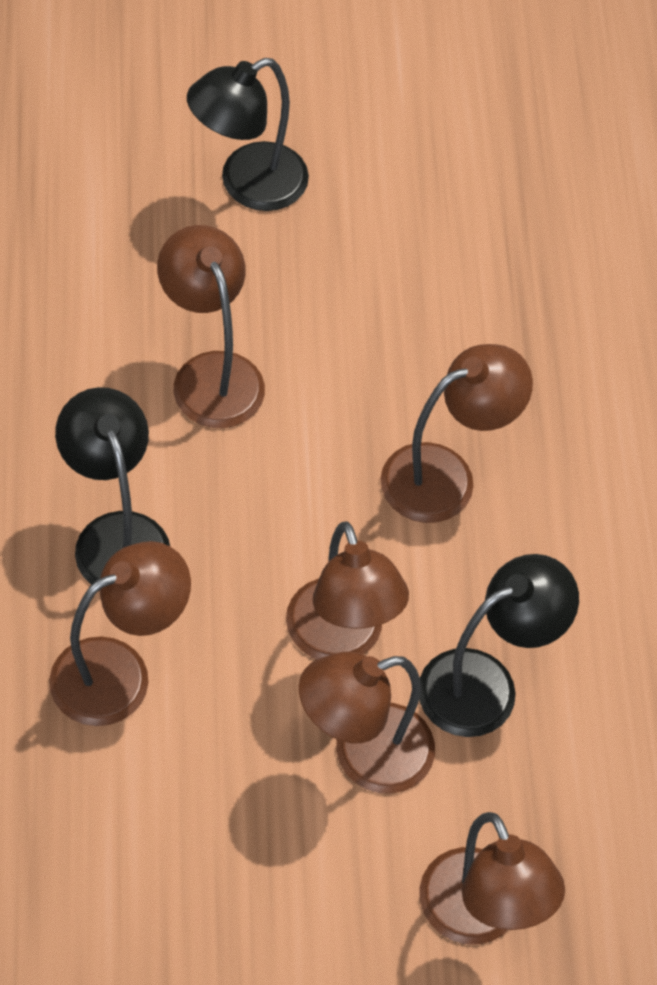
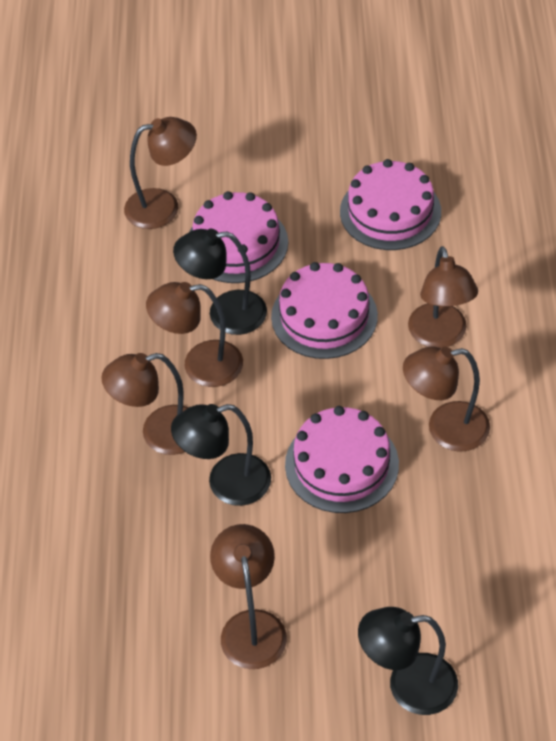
pink cake: none = 0 -> [189,191,288,283] [271,262,378,359] [285,406,399,513] [340,159,441,250] = 4

